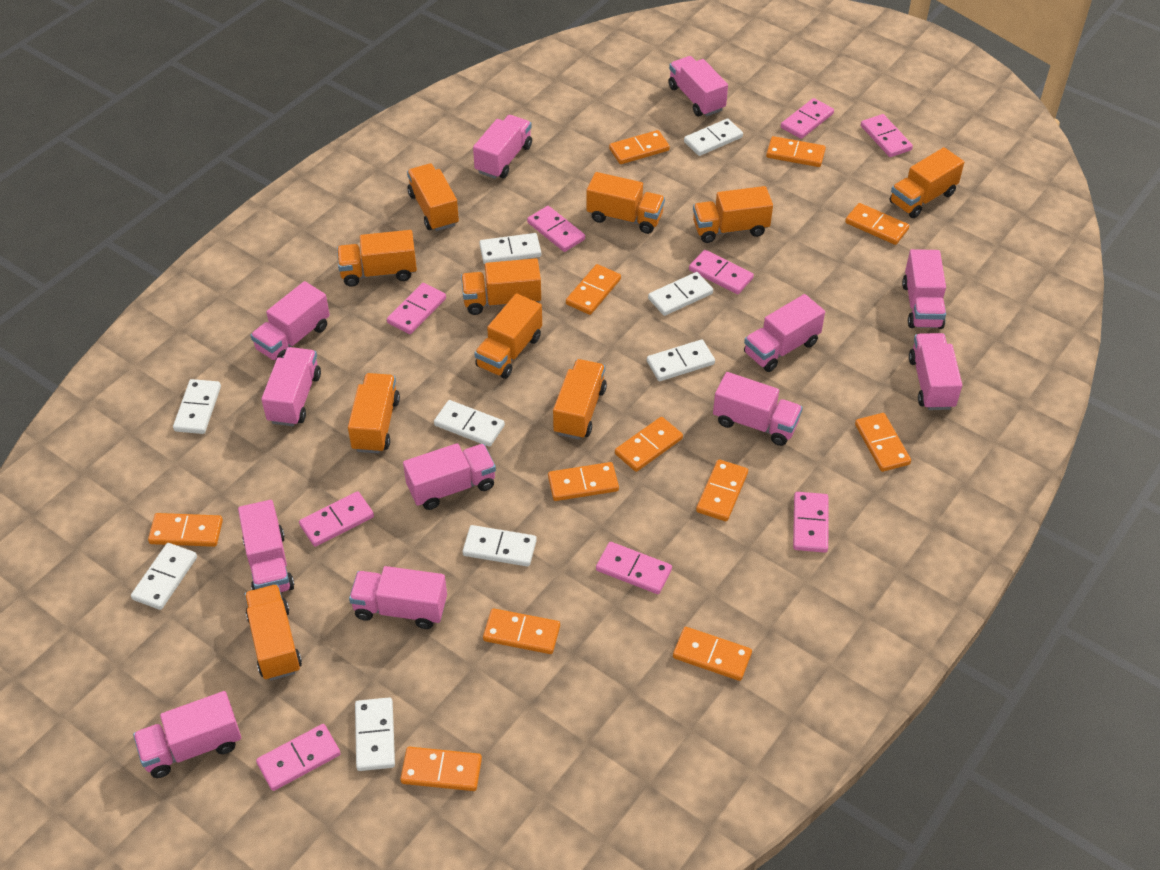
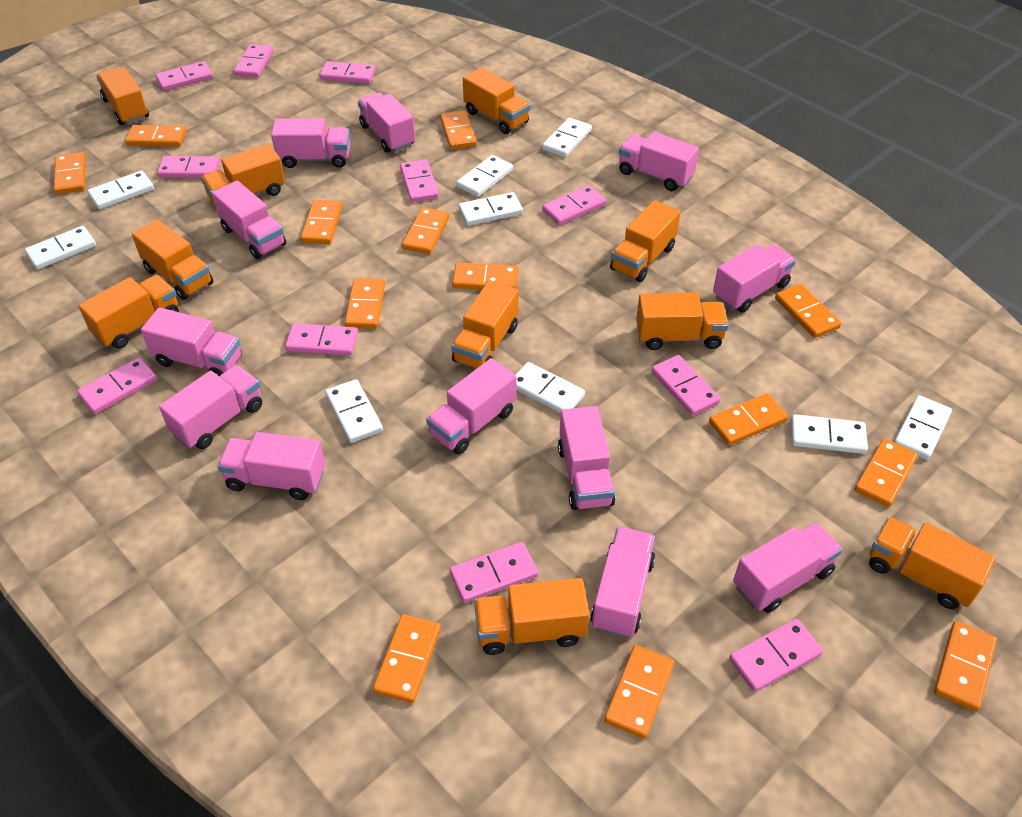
orange domino: [148,513,223,547] [400,747,482,791] [483,608,560,654] [548,462,619,501] [566,264,621,315] [609,130,670,164] [615,417,683,472] [673,627,752,681] [696,459,748,521] [766,136,826,167] [845,203,909,245] [855,413,911,472] = 12 -> [54,152,86,194] [125,125,187,147] [301,200,342,244] [345,278,385,329] [373,614,441,703] [402,207,449,254] [440,110,477,149] [452,262,518,290] [604,645,674,739] [709,393,788,445] [775,284,841,338] [855,438,918,507] [934,621,997,711] = 13
pink domino: [256,724,341,791] [299,491,374,547] [387,283,446,334] [527,206,585,252] [596,542,672,594] [689,250,754,294] [781,98,834,139] [793,492,828,553] [861,114,913,157] = 9 -> [77,357,157,414] [155,61,213,91] [157,156,220,178] [234,44,274,78] [285,323,358,356] [320,61,376,84] [400,159,439,202] [450,542,538,603] [543,185,606,225] [651,355,720,416] [729,618,823,692] = 11

